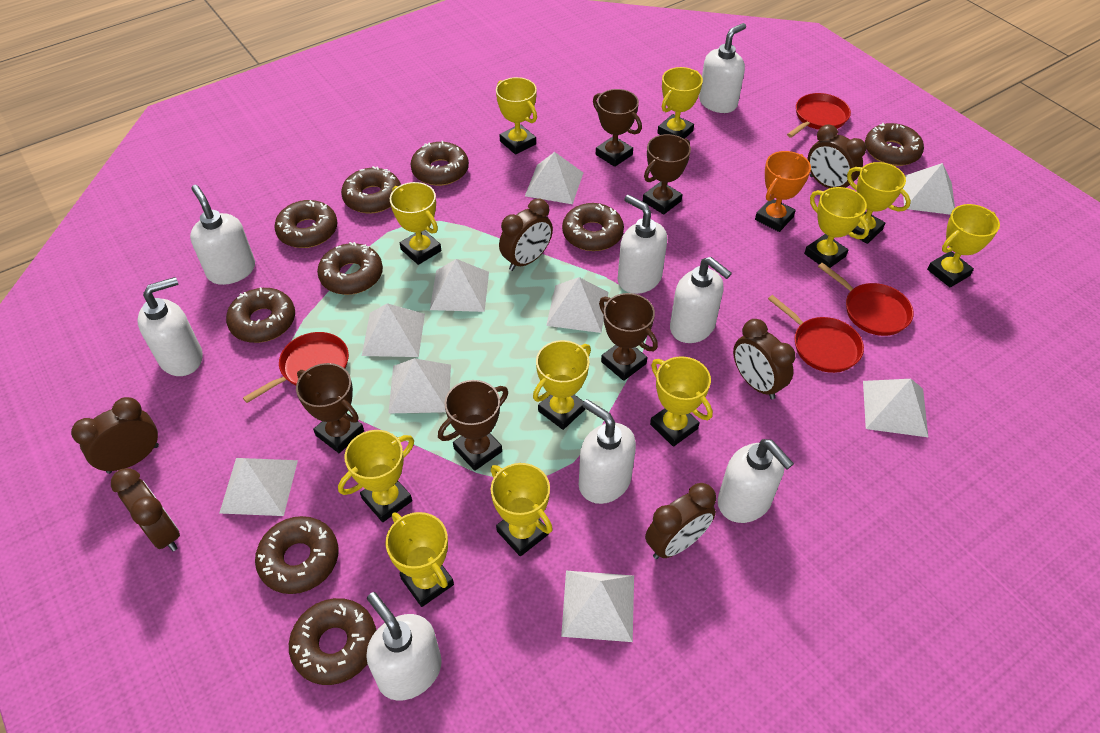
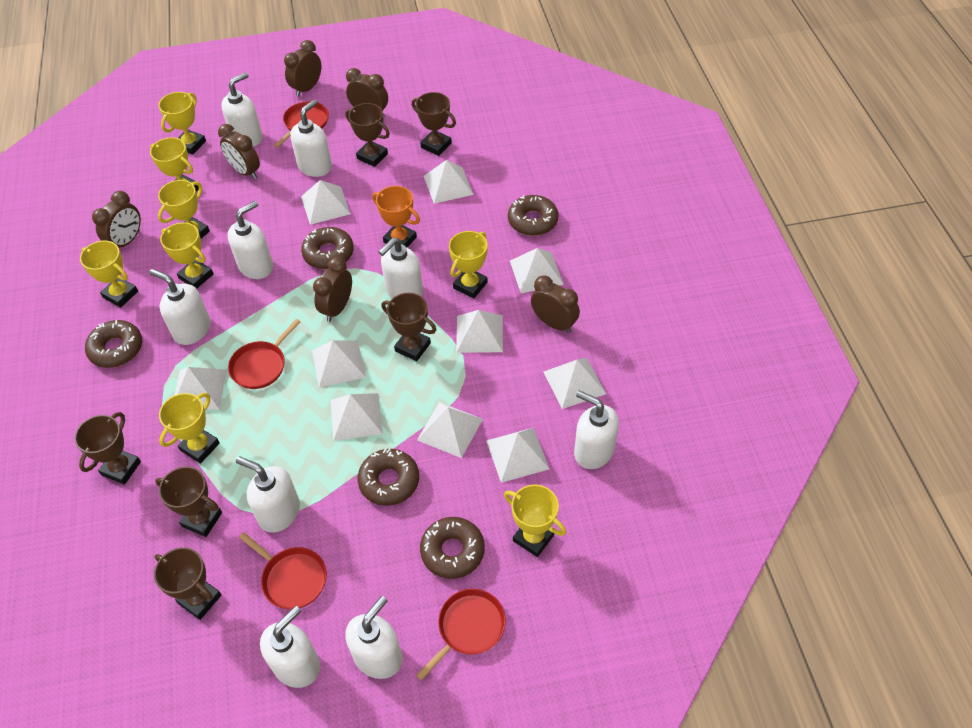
brown donut: [226,287,295,343] [255,516,339,594] [274,200,338,248] [289,598,376,685] [317,242,383,295] [341,166,401,213] [411,141,469,186] [562,203,624,251] [865,123,924,166] = 9 -> [85,320,142,368] [301,227,354,269] [357,449,419,506] [420,517,485,579] [508,195,559,236] = 5
brown trophy: [296,363,364,453] [438,380,508,471] [593,89,642,167] [599,293,658,381] [643,134,691,215] = 5 -> [74,412,141,485] [154,547,221,620] [155,466,222,537] [345,103,390,167] [381,293,436,361] [412,92,456,156] = 6
white pyramid: [220,458,298,516] [362,303,425,357] [388,358,451,414] [430,259,489,312] [525,152,583,204] [546,277,609,333] [561,571,634,642] [863,379,928,437] [903,163,955,215] = 9 -> [175,367,227,410] [301,180,351,225] [312,340,366,388] [330,393,383,441] [417,402,483,458] [424,160,474,204] [456,310,503,353] [486,428,549,483] [510,248,564,293] [543,357,606,409] = 10
white soap dispenser: [137,277,203,376] [190,185,255,285] [366,592,442,701] [579,399,636,504] [618,195,667,294] [670,257,732,343] [699,23,746,113] [718,439,794,523] = 8 -> [149,269,210,345] [221,72,263,147] [228,201,273,279] [236,456,300,532] [260,606,320,688] [290,100,332,177] [345,596,402,679] [379,237,423,298] [574,390,619,469] = 9
yellow trophy: [338,430,414,522] [386,512,454,607] [390,182,441,265] [491,463,553,556] [496,77,537,154] [533,340,591,430] [650,356,713,447] [657,67,703,139] [804,187,869,268] [847,162,911,244] [927,204,1000,287] = 11 -> [80,241,138,308] [150,137,199,191] [158,92,206,155] [158,180,210,239] [159,393,220,464] [160,222,213,289] [449,231,488,298] [504,484,566,557] = 8

